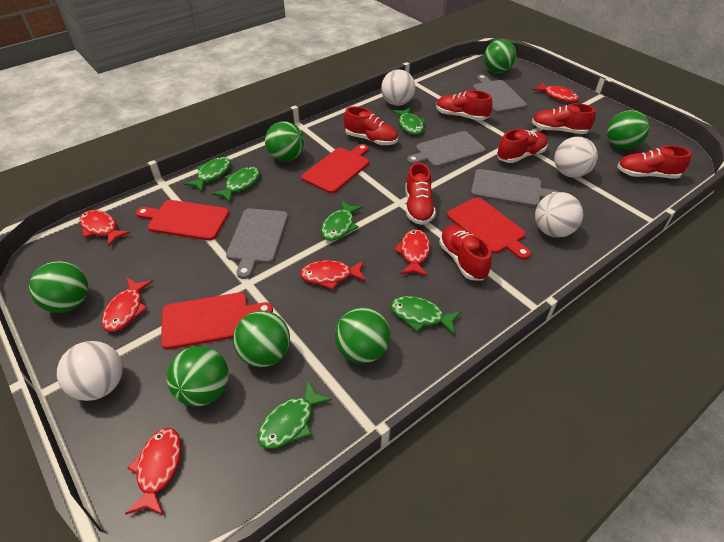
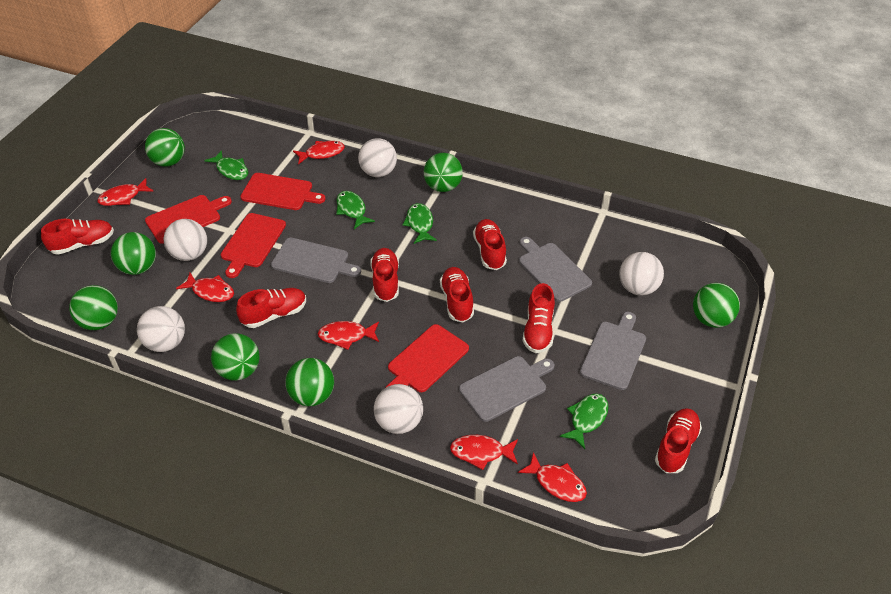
green fish: [184,157,231,191] [212,167,260,202] [258,381,332,449] [321,200,363,241] [390,296,461,334] [392,107,425,135] = 6 -> [204,150,248,180] [336,191,375,229] [402,203,437,244] [560,394,609,449] = 4
white ball: [57,341,123,401] [381,70,415,106] [535,192,583,238] [554,137,598,178] = 4 -> [137,306,185,352] [164,219,207,261] [358,138,397,177] [374,384,423,434] [619,252,664,296] = 5

